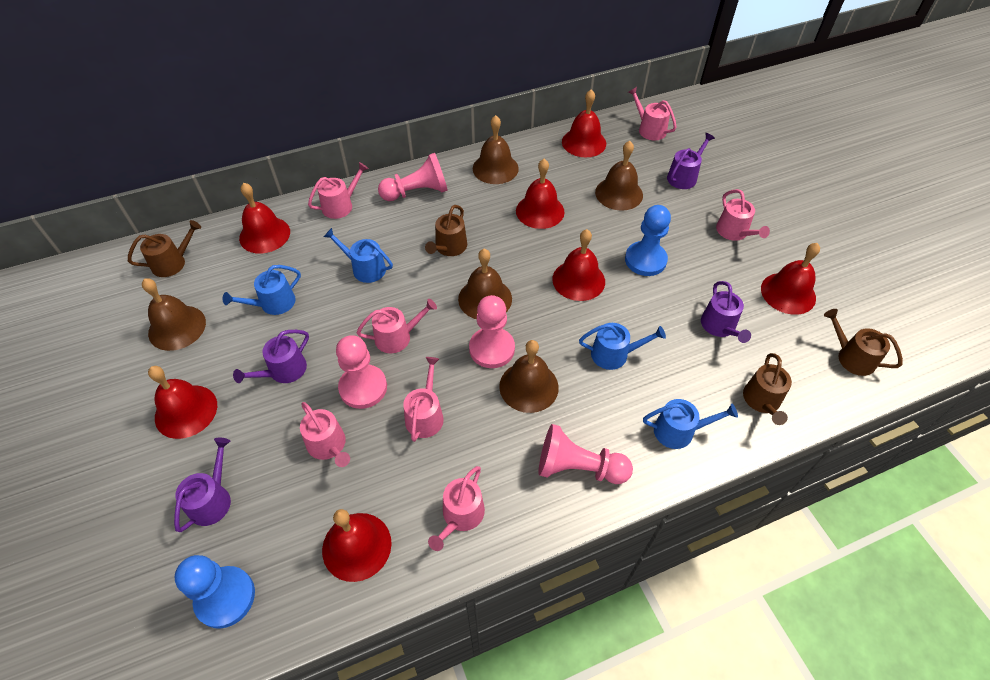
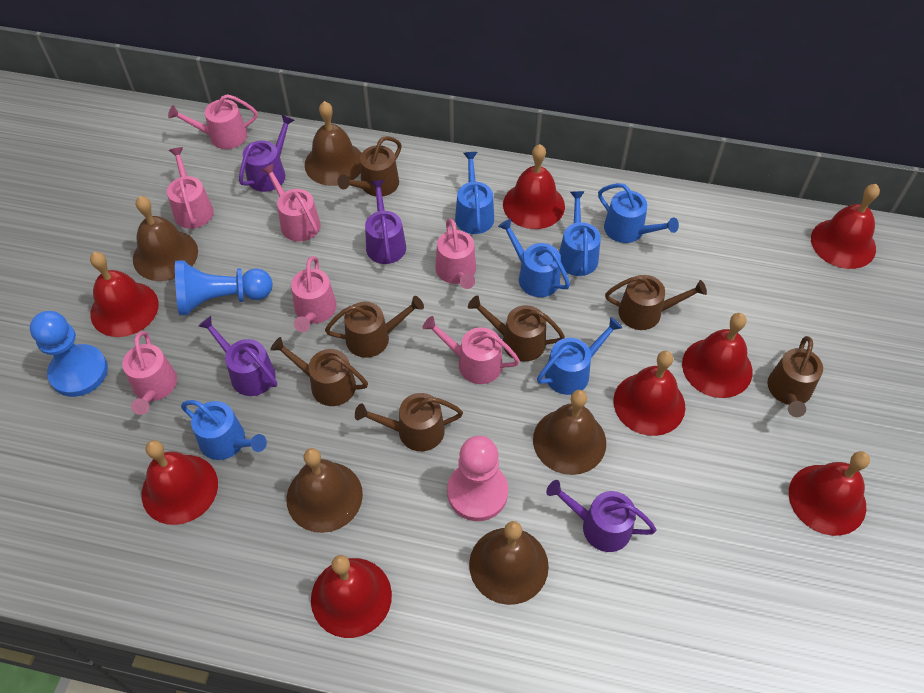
blue watering can: [222,265,301,315] [324,228,393,283] [579,323,666,370] [643,399,738,449] = 4 -> [181,400,267,460] [455,152,494,234] [498,218,570,297] [537,317,623,395] [559,191,601,276] [598,183,679,243] = 6
brown watering can: [128,220,201,277] [425,205,467,256] [743,353,792,425] [824,309,903,376] = 4 -> [270,337,368,406] [325,296,424,358] [338,136,402,196] [355,393,463,451] [468,295,565,361] [605,275,707,330] [768,336,823,417] = 7
pink pawn: [336,335,387,409] [378,153,448,201] [469,295,515,368] [539,424,633,484] = 4 -> [447,436,508,521] = 1
red bell: [148,366,217,439] [239,183,290,254] [322,509,392,582] [516,159,565,229] [552,229,605,301] [562,89,606,157] [761,243,820,315] = 7 -> [90,252,159,337] [142,440,218,525] [311,555,392,638] [503,144,565,229] [613,351,685,436] [682,313,753,398] [789,451,870,536] [811,184,880,269] = 8

